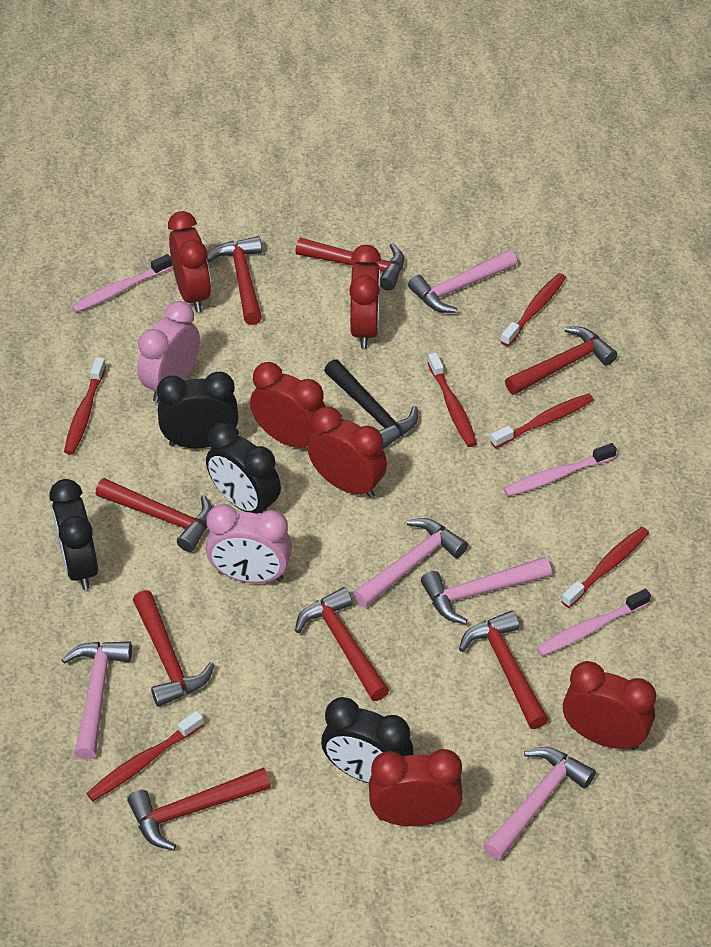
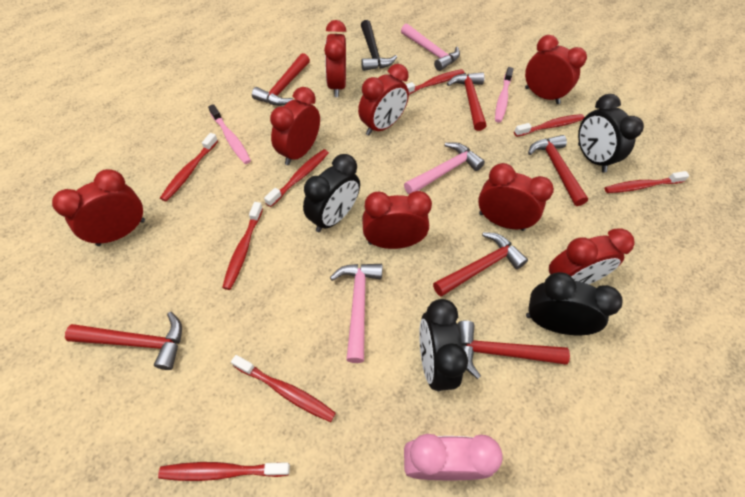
pink clock: [137,301,200,402] [206,504,292,583] = 2 -> [404,434,503,480] = 1
pink hammer: [61,641,132,760] [353,518,468,608] [408,250,517,313] [421,557,552,624] [483,747,596,861] = 5 -> [330,264,383,363] [401,23,460,71] [404,142,485,194] = 3
pink toothbrush: [71,254,173,313] [504,443,617,496] [536,588,651,656] = 3 -> [208,104,251,164] [495,67,514,123] = 2
red clock: [168,211,211,313] [250,362,326,448] [308,407,387,499] [349,245,381,348] [369,749,463,826] [563,661,656,750] = 6 -> [52,169,145,246] [270,87,320,165] [324,20,347,97] [358,64,409,135] [362,191,432,249] [478,163,554,231] [525,35,587,104] [549,228,635,284] = 8
red hammer: [96,478,212,552] [127,767,271,850] [133,590,214,707] [207,236,262,325] [295,238,404,290] [295,587,389,701] [459,610,549,729] [505,327,617,395] = 8 -> [65,312,182,370] [252,53,310,106] [433,232,528,296] [447,72,486,131] [457,320,570,379] [528,135,589,206] = 6
red toothbrush: [64,357,106,455] [86,711,204,801] [428,353,477,447] [490,393,594,448] [501,273,566,346] [561,527,649,608] = 6 -> [158,462,290,481] [160,133,218,201] [222,202,263,290] [231,355,336,422] [264,149,329,207] [406,69,465,95] [514,114,584,137] [605,171,689,193] = 8

